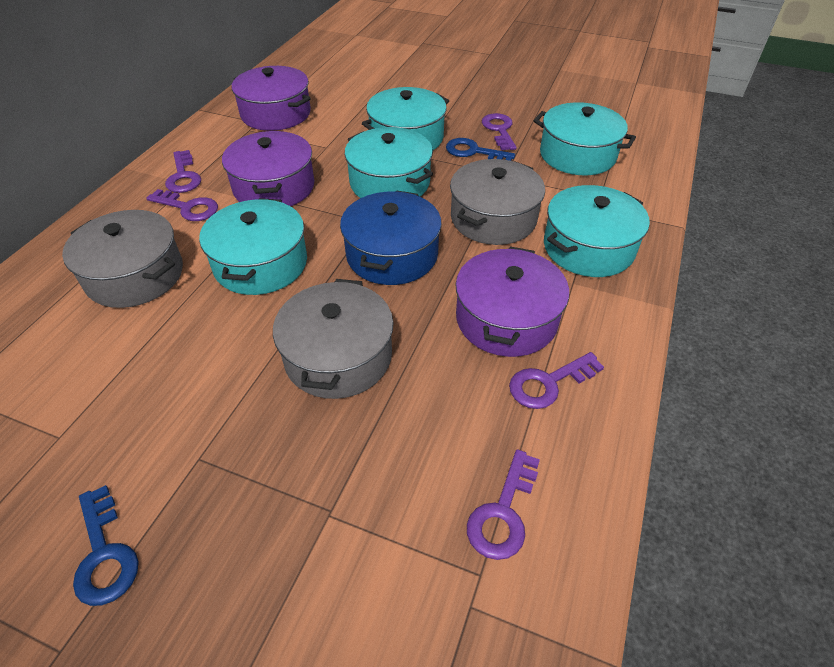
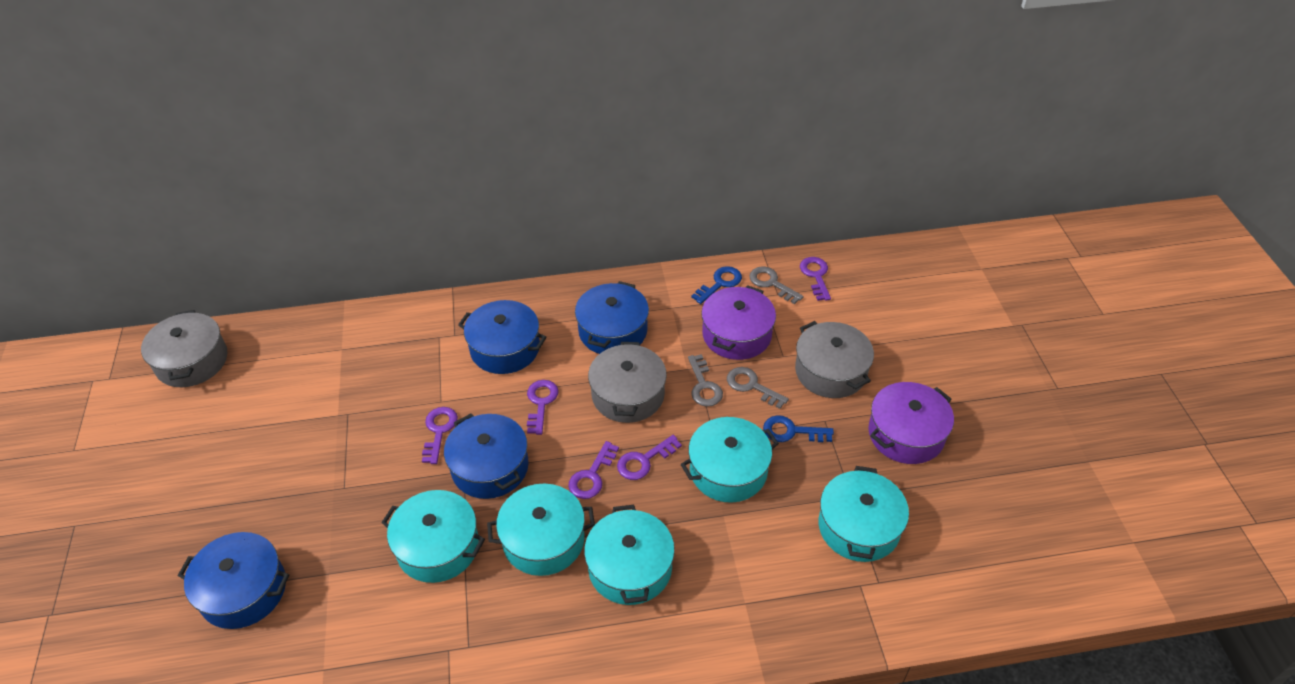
blue pot: [340,191,442,285] = 1 -> [178,532,289,629] [444,413,529,499] [458,300,547,374] [575,281,649,354] = 4
grey key: none = 0 -> [688,354,723,407] [727,367,789,409] [749,267,804,304] = 3
purple pot: [222,131,314,206] [232,66,311,131] [455,247,569,357] = 3 -> [701,285,776,360] [868,382,954,464] = 2

